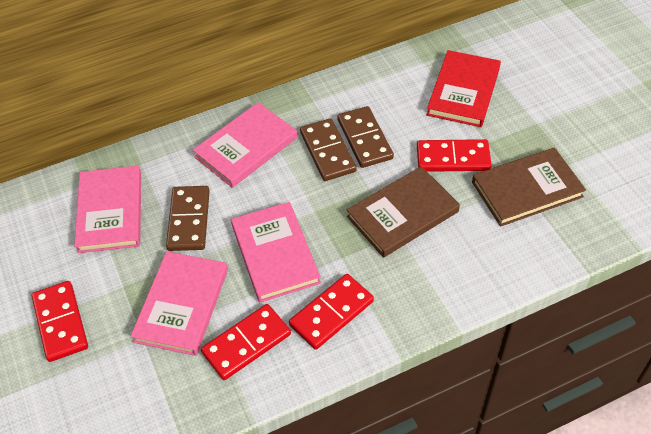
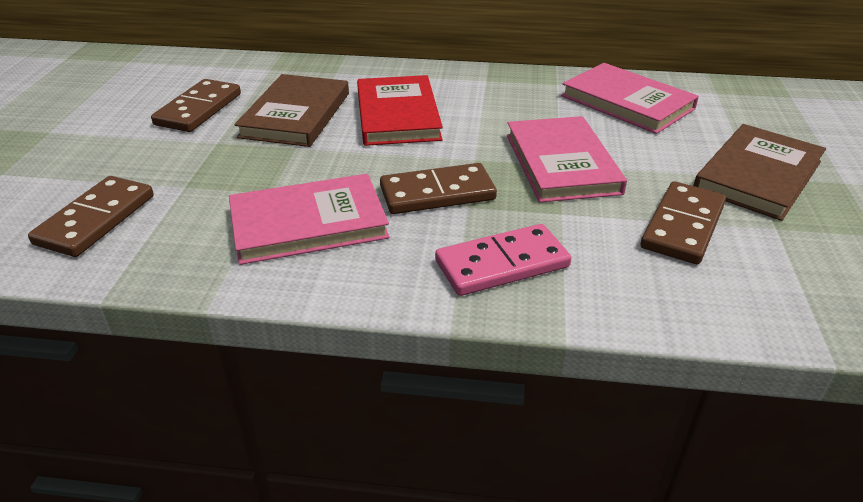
brown domino: [166,186,210,251] [300,118,357,181] [337,106,394,168] = 3 -> [28,176,154,257] [151,79,241,132] [380,163,497,214] [641,181,726,264] = 4
pink book: [74,166,141,253] [130,251,228,356] [193,102,297,188] [231,202,321,302] = 4 -> [229,174,390,265] [507,116,627,203] [561,63,699,134] = 3
pink domino: none = 0 -> [435,224,571,296] = 1
red domino: [32,281,88,362] [201,304,291,380] [289,274,374,350] [417,139,492,172] = 4 -> none = 0

